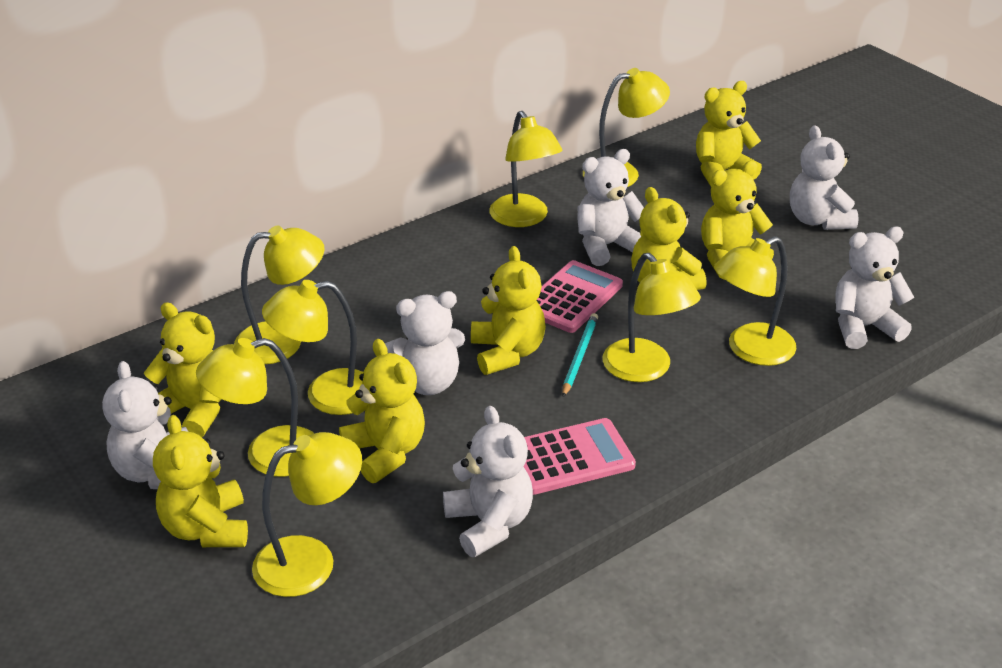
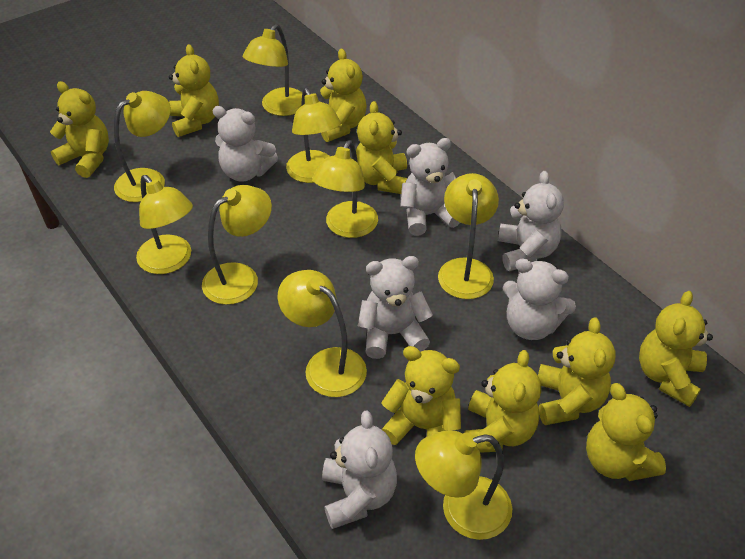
pink calculator: [524,418,636,495] [536,260,623,333] = 2 -> none = 0
turquoise pencil: [562,313,598,397] = 1 -> none = 0
yellow lamp: [196,338,315,477] [234,226,325,364] [252,432,362,597] [262,280,363,415] [489,111,562,227] [583,68,670,187] [602,253,701,382] [714,236,796,366] = 8 -> [114,91,171,202] [136,175,193,274] [202,185,272,305] [243,24,302,116] [278,270,367,397] [286,88,341,183] [312,140,378,238] [415,430,512,540] [438,173,499,299] = 9
yellow teddy bear: [144,302,221,437] [153,415,248,547] [339,339,425,483] [471,246,546,375] [631,187,706,290] [696,81,762,187] [701,161,774,280] = 7 -> [50,81,109,178] [169,44,219,137] [320,49,367,142] [356,101,407,194] [381,346,461,445] [464,350,541,453] [538,318,615,425] [586,383,666,481] [639,291,713,407] = 9

